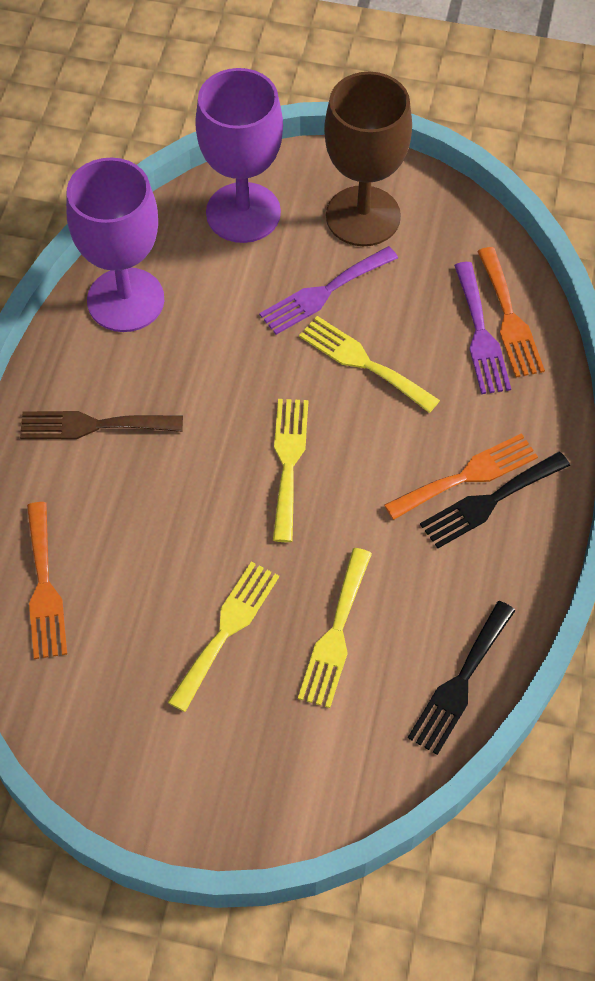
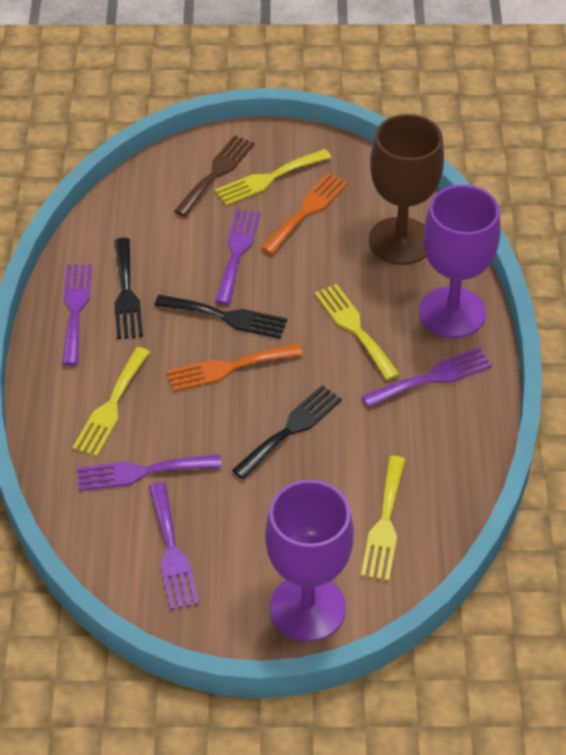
black fork: [408,601,516,755] [420,452,570,548] = 2 -> [114,238,143,339] [154,295,287,339] [232,385,342,479] = 3
orange fork: [27,502,67,659] [384,433,538,520] [477,247,545,378] = 3 -> [166,344,303,392] [261,173,348,254] = 2
purple fork: [259,246,398,335] [454,262,511,394] = 2 -> [63,264,92,365] [77,454,222,491] [149,482,199,610] [215,209,260,305] [362,347,492,408] = 5

